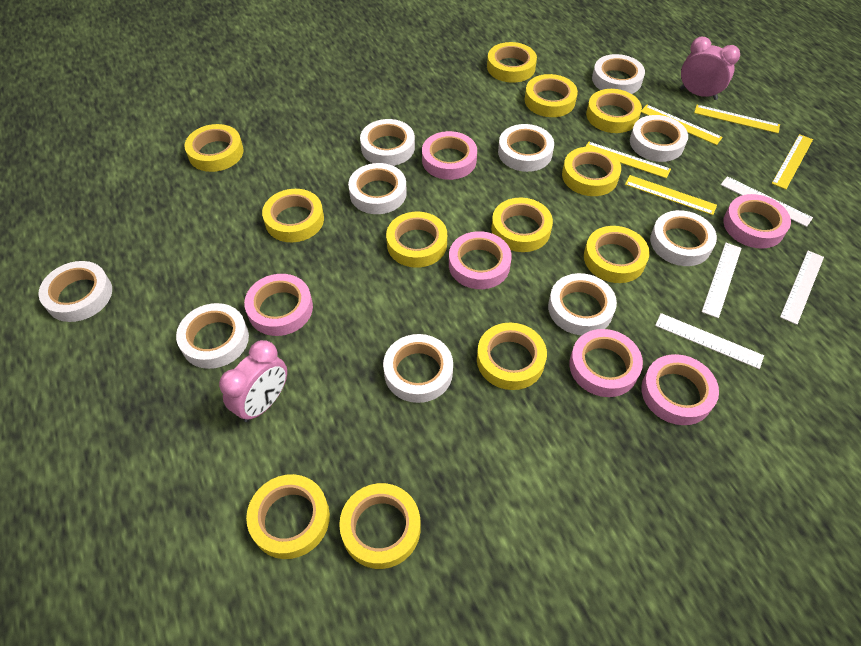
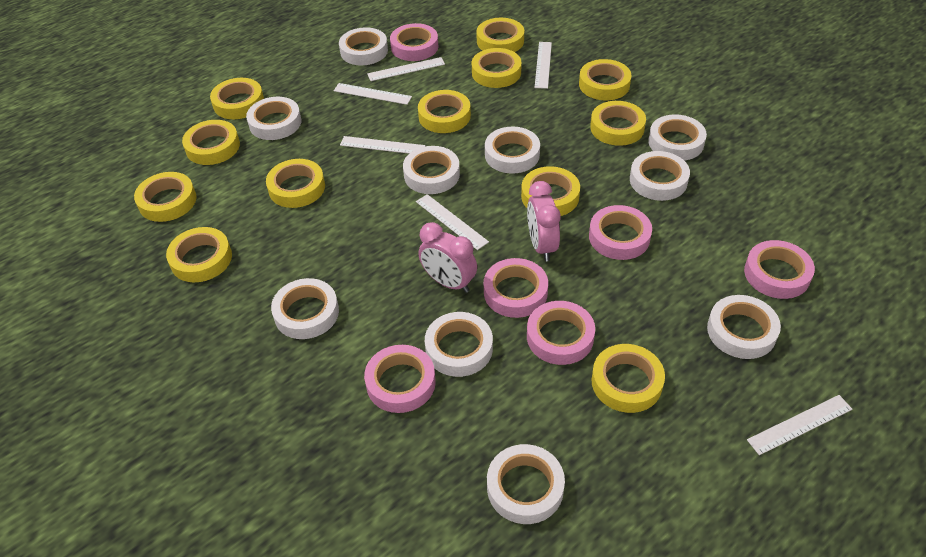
white ruler: [655,313,764,369] [702,243,741,318] [721,176,813,227] [780,251,824,325] = 4 -> [334,83,412,105] [340,136,425,154] [367,57,445,81] [416,194,489,250] [535,42,552,89] [747,395,852,455] = 6
yellow ruler: [585,141,671,178] [625,175,717,215] [641,105,723,145] [694,105,780,133] [772,134,813,189] = 5 -> none = 0

